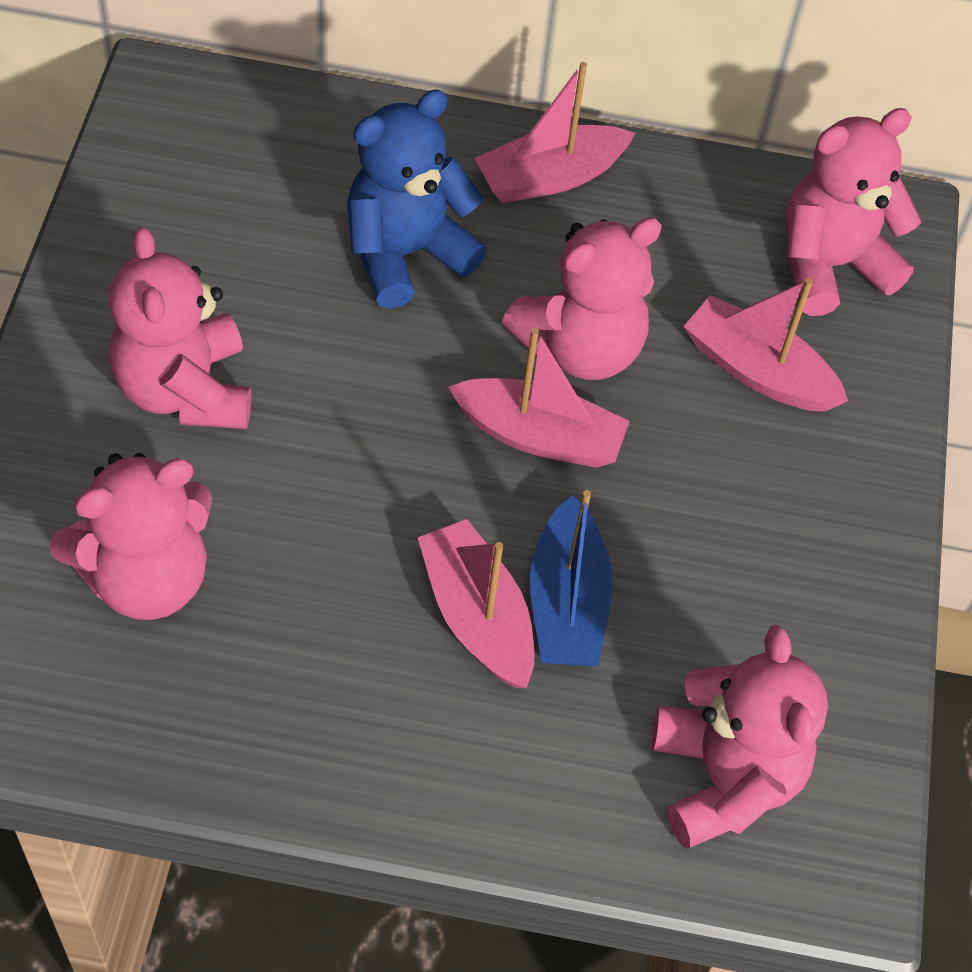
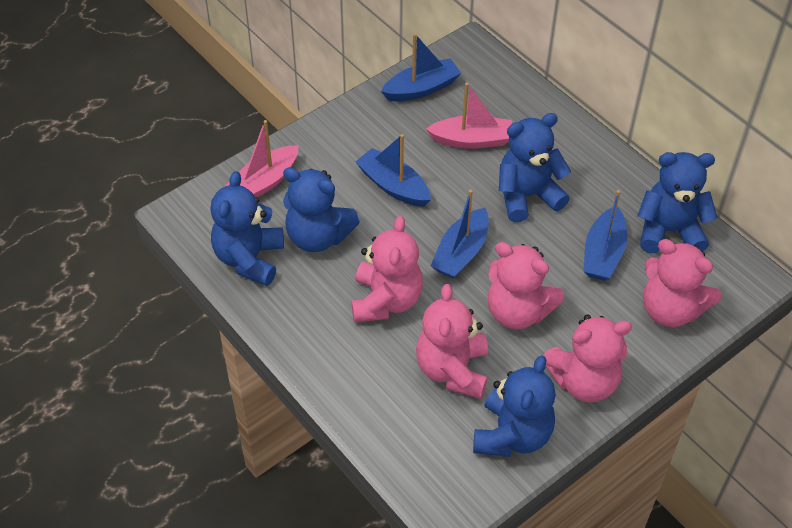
blue boat: [530,490,613,667] = 1 -> [356,134,431,207] [381,33,461,101] [431,190,489,279] [583,190,627,281] = 4
blue teddy bear: [347,89,486,309] = 1 -> [210,171,284,286] [283,167,360,252] [473,355,555,457] [499,113,571,222] [637,152,717,253] = 5
pink boat: [418,519,534,688] [448,328,630,468] [475,62,635,203] [683,278,848,412] = 4 -> [224,120,299,197] [426,83,512,149] = 2

